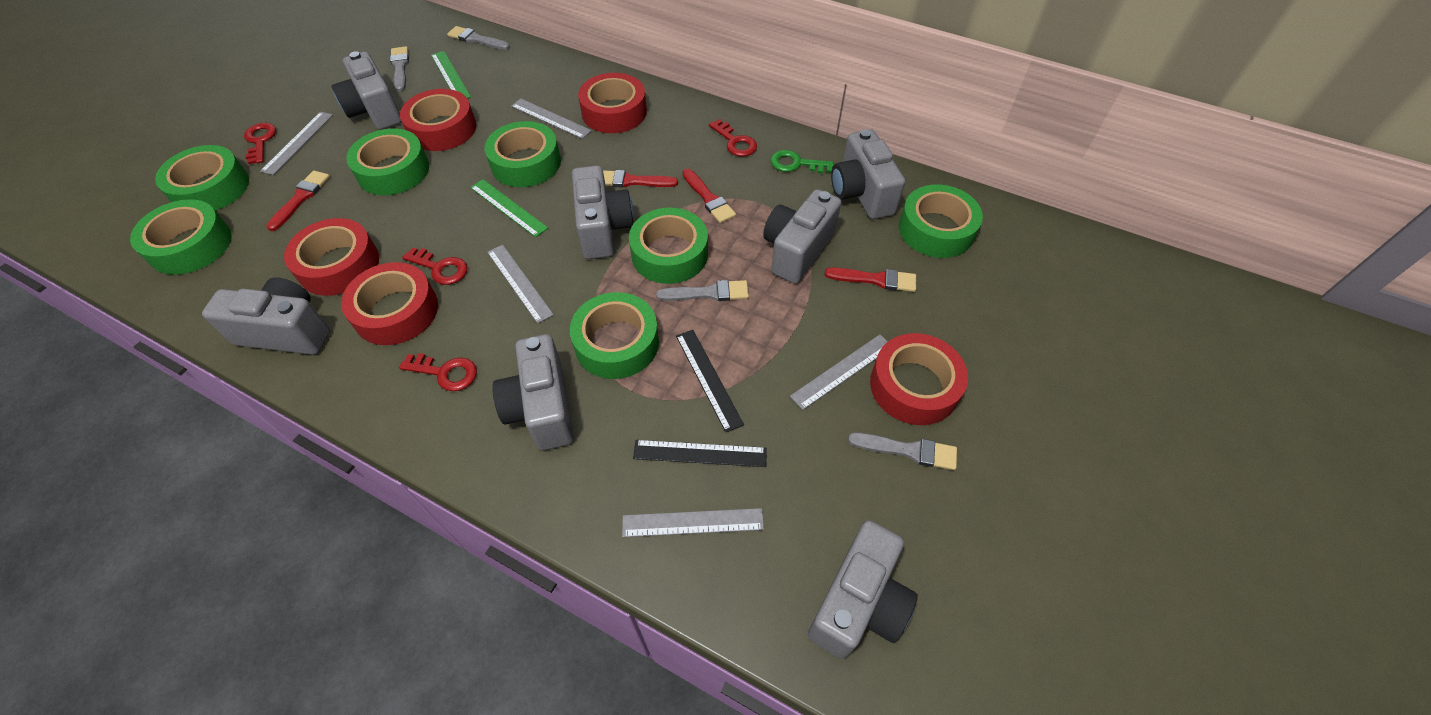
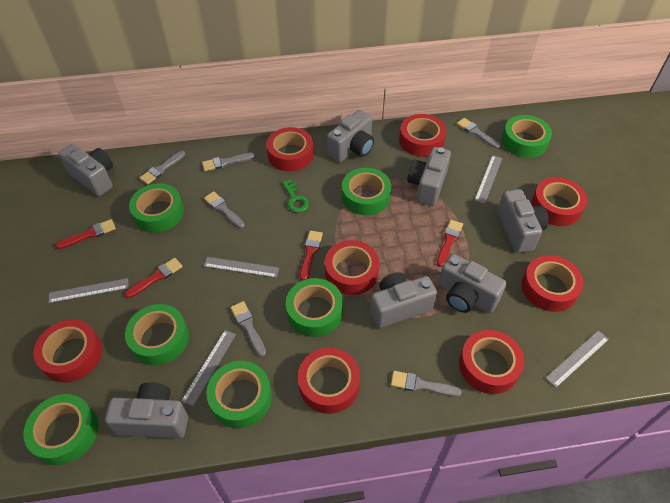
black ruler: [633,440,767,467] [676,330,744,432] = 2 -> none = 0
green ruler: [431,51,471,99] [470,179,548,237] = 2 -> none = 0
grey brush: [390,46,409,91] [447,26,510,50] [656,280,749,301] [848,433,957,470] = 4 -> [139,151,185,185] [202,153,255,171] [204,191,245,228] [230,301,266,357] [391,371,462,397] [457,118,501,149] = 6
red key: [244,123,276,164] [399,353,477,391] [402,247,467,285] [709,119,757,157] = 4 -> none = 0
red tape: [284,218,379,296] [341,262,438,345] [400,89,476,151] [578,73,647,133] [870,333,968,425] = 5 -> [33,319,102,383] [266,127,314,171] [298,348,360,414] [325,240,379,295] [399,114,446,157] [459,330,524,394] [522,255,584,312] [531,177,587,226] = 8

